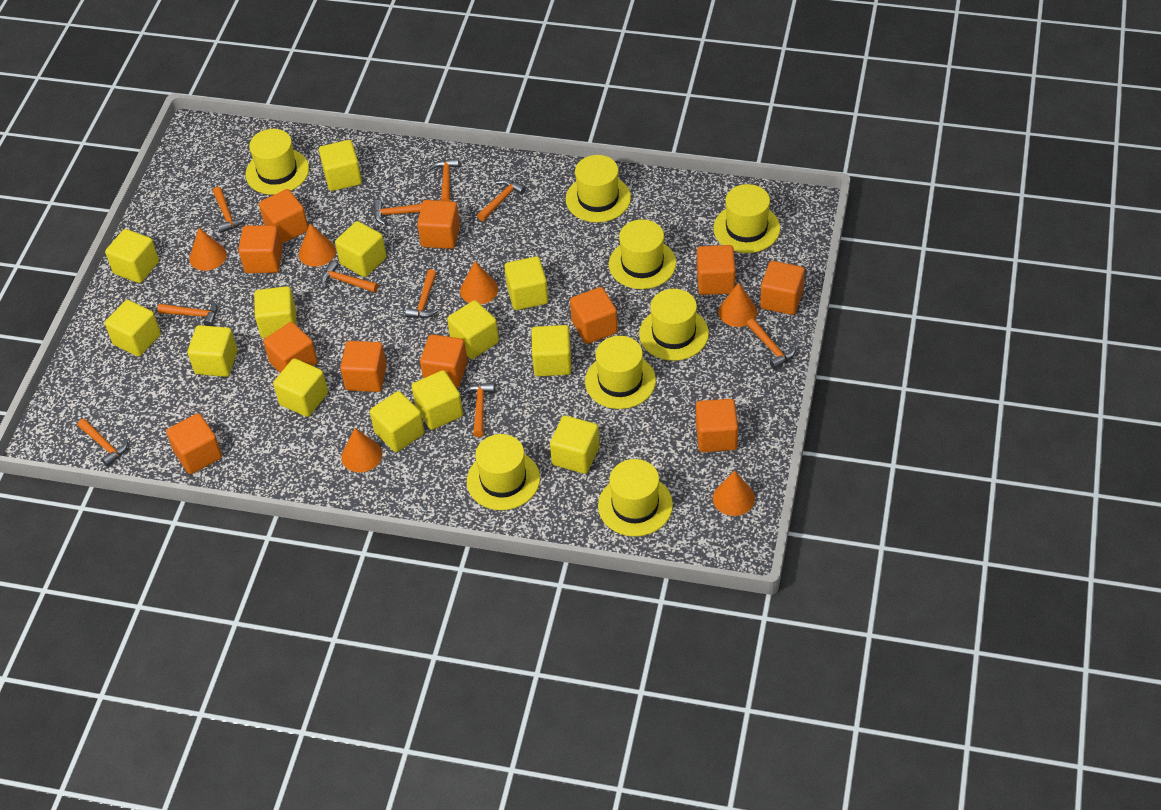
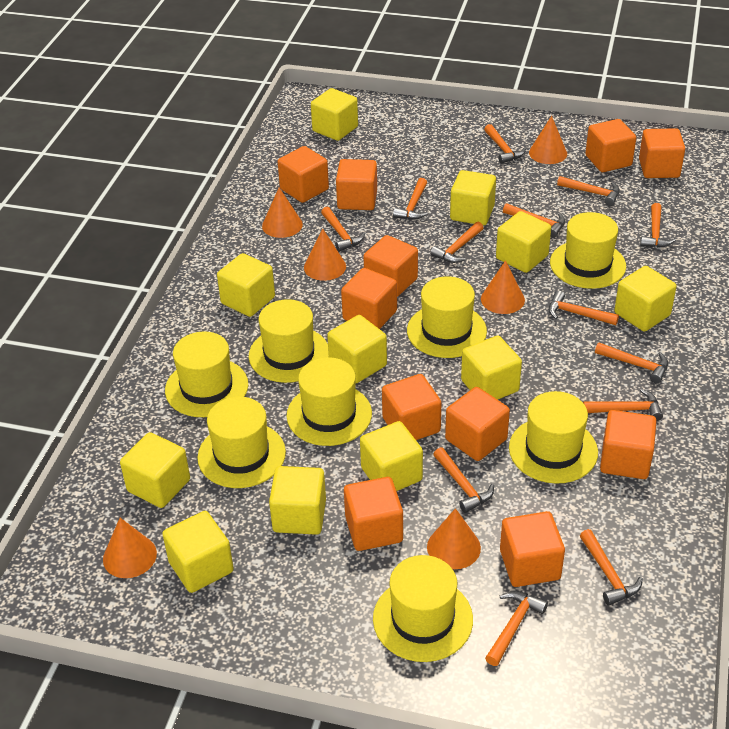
orange hammer: [77,419,128,466] [157,299,217,326] [213,187,246,233] [321,261,378,293] [373,200,422,225] [405,269,438,318] [429,158,459,201] [461,383,495,437] [477,179,526,221] [747,318,796,369] = 10 -> [321,207,365,252] [393,178,428,220] [430,222,484,263] [433,447,494,513] [484,124,526,164] [485,591,548,666] [503,203,565,237] [548,291,619,325] [557,176,620,206] [580,529,643,606] [583,389,663,421] [595,343,668,384] [640,203,676,248] = 13
yellow cube: [105,229,159,283] [105,300,161,357] [188,325,238,377] [254,286,297,338] [273,358,328,417] [319,140,362,191] [335,221,387,277] [370,391,424,452] [412,370,463,430] [447,300,499,359] [504,256,548,310] [531,325,572,376] [550,415,600,474] = 13 -> [120,432,190,508] [162,511,234,593] [217,253,275,317] [269,466,326,535] [311,88,358,141] [327,315,387,383] [360,421,423,491] [450,170,496,225] [461,336,522,400] [496,211,551,273] [614,266,677,332] = 11

